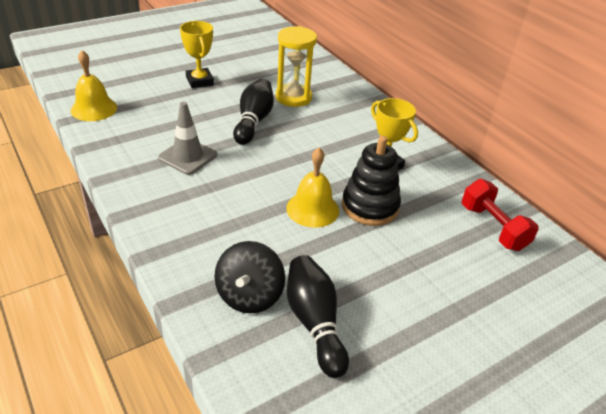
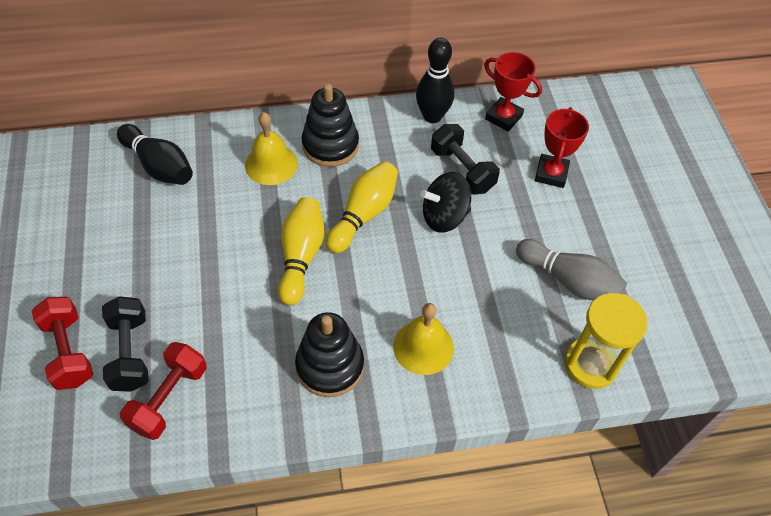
black dumbbell: none = 0 -> [102,296,149,392] [431,124,500,194] = 2
black stacking toy: [342,136,401,226] = 1 -> [295,312,364,397] [302,83,359,167] = 2
grey bowling pin: none = 0 -> [516,239,627,300] = 1
grey traffic cone: [158,102,217,175] = 1 -> none = 0
red dumbbell: [462,179,539,251] = 1 -> [31,297,93,390] [120,342,207,440] = 2
red trophy: none = 0 -> [484,52,542,132] [535,107,589,188] = 2
yellow bowling pin: none = 0 -> [278,197,324,305] [326,161,398,253] = 2
yellow trophy: [180,21,214,88] [371,98,418,170] = 2 -> none = 0

